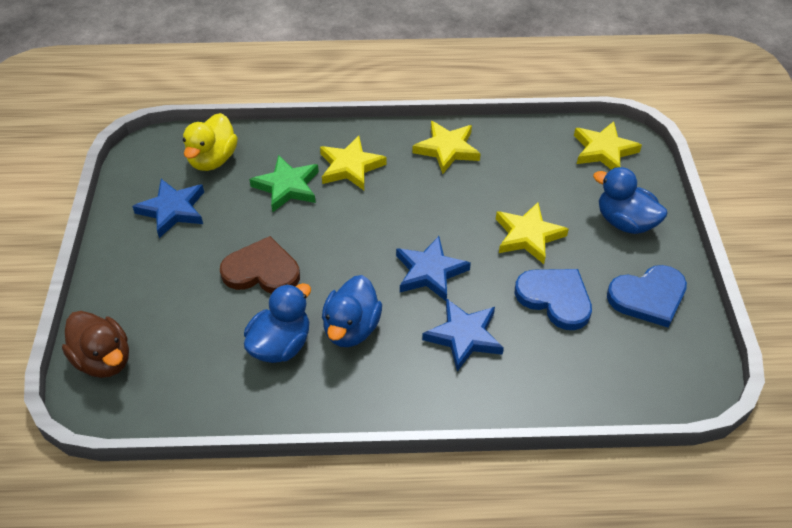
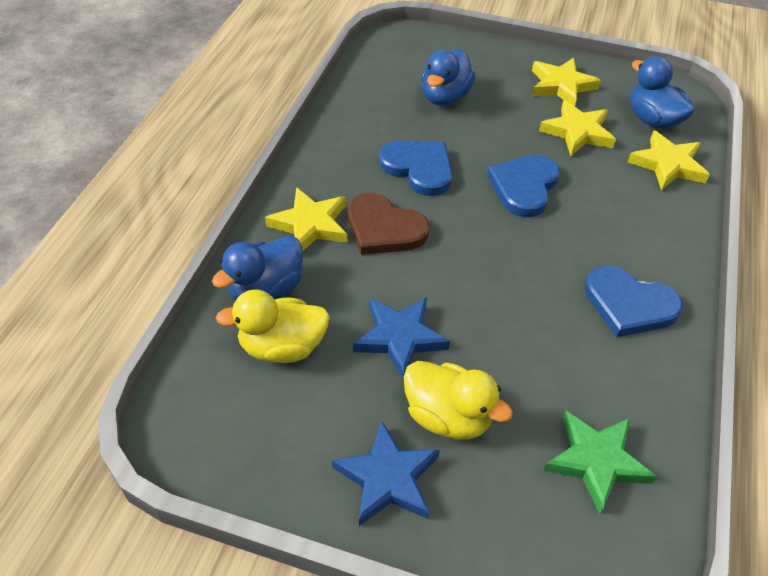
blue heart: [515,269,592,330] [607,265,687,328] = 2 -> [379,140,453,196] [487,154,560,217] [585,265,683,337] = 3
blue star: [132,179,204,238] [396,236,471,301] [422,298,504,372] = 3 -> [332,421,440,526] [353,297,450,380] = 2
brown duck: [62,311,129,378] = 1 -> none = 0
yellow duck: [183,113,238,171] = 1 -> [216,289,330,363] [404,361,513,440] = 2

